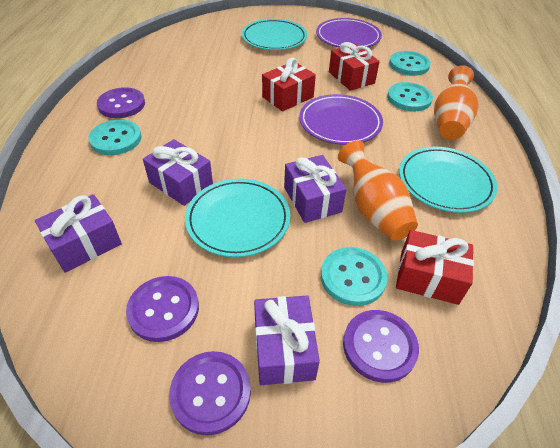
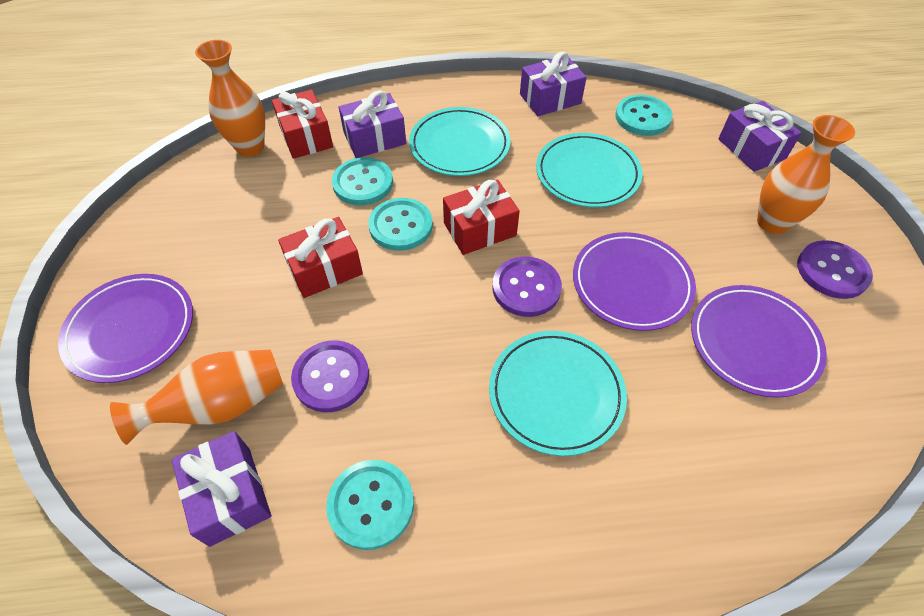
orange vase: [338,140,418,241] [434,65,479,140] = 2 -> [110,349,283,445] [195,40,265,157] [757,115,855,234] = 3
purple button: [97,87,145,118] [126,276,199,342] [169,351,251,435] [343,310,419,383] = 4 -> [291,340,369,412] [492,256,562,317] [797,240,873,299] = 3
purple plate: [299,94,383,145] [316,18,382,48] = 2 -> [58,274,193,383] [573,232,696,331] [691,285,827,398] = 3

